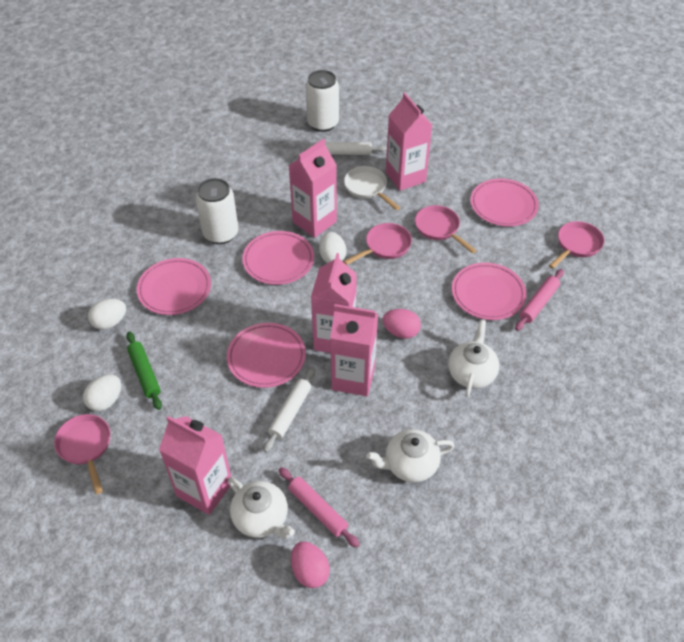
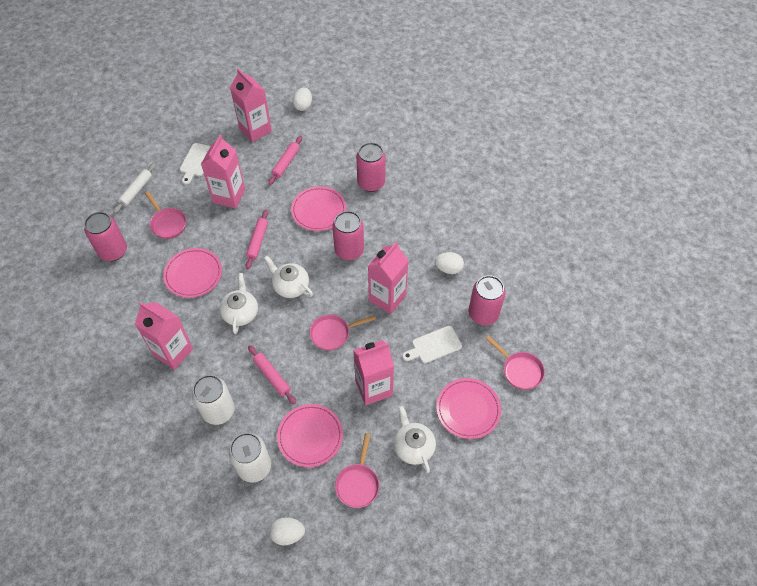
green rolling pin: [126,331,162,410] = 1 -> none = 0
pink can: none = 0 -> [84,212,127,261] [332,211,364,260] [356,142,386,192] [469,275,505,325] = 4
pink egg: [291,541,330,588] [382,309,421,339] = 2 -> none = 0
pink plate: [137,258,211,315] [227,323,306,388] [242,231,314,285] [452,263,527,320] [470,179,539,227] = 5 -> [163,248,222,298] [277,404,343,467] [291,186,346,231] [436,378,501,439] = 4
pink rolling pin: [279,467,360,548] [515,269,564,331] = 2 -> [245,210,268,270] [248,345,296,404] [268,136,302,185] = 3
white cutting board: none = 0 -> [180,143,210,185] [402,326,462,363] = 2
white pan: [344,166,400,210] = 1 -> none = 0
white rolling pin: [264,368,315,452] [306,142,387,155] = 2 -> [113,163,156,213] = 1

